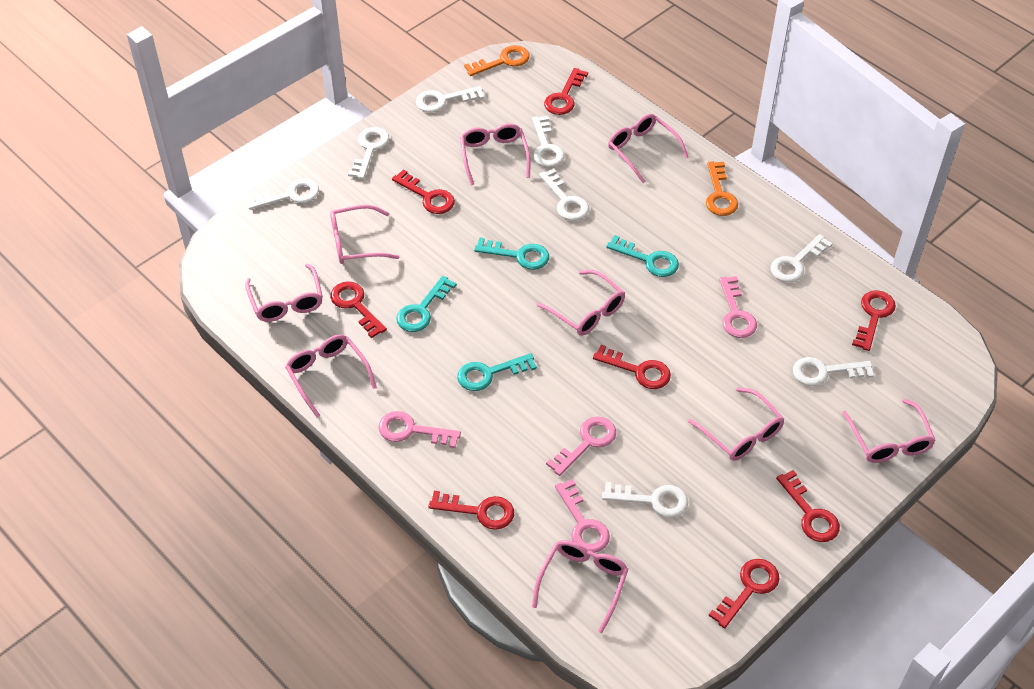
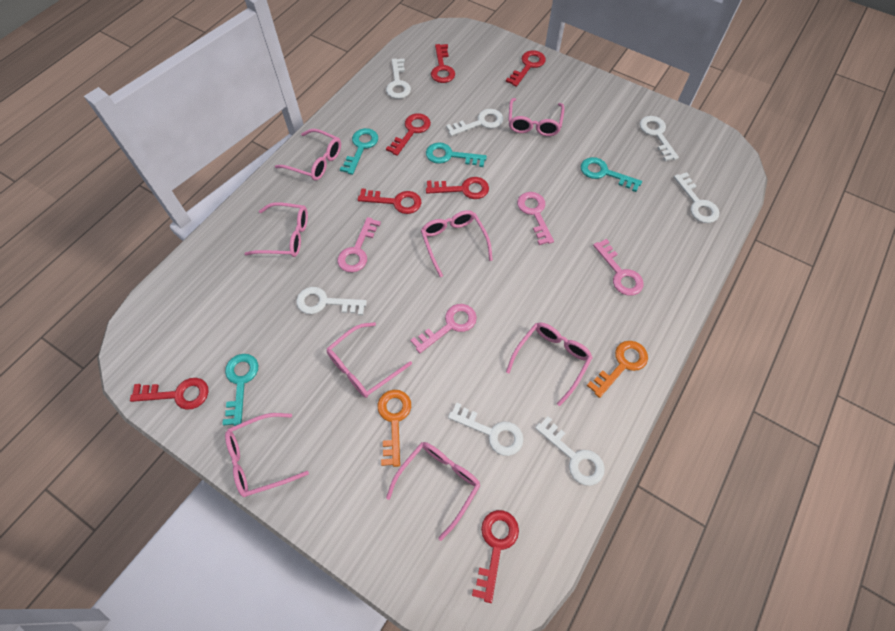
pink glasses: [245,263,323,322] [285,334,377,417] [330,205,399,264] [460,124,531,185] [532,540,628,633] [536,270,625,336] [608,114,689,183] [688,387,785,461] [842,399,936,463] = 9 -> [225,413,309,497] [245,202,308,257] [275,129,341,181] [327,322,412,398] [386,442,481,541] [421,210,493,277] [506,323,593,406] [508,98,564,136] = 8
red key: [330,281,387,338] [392,169,455,214] [428,491,514,530] [544,68,588,115] [593,345,671,389] [709,559,780,628] [776,470,840,542] [852,290,896,351] = 8 -> [130,378,208,410] [358,188,422,214] [386,113,431,156] [426,177,489,199] [431,44,455,83] [472,510,519,603] [506,50,546,87] = 7
white key: [246,179,319,210] [348,127,389,179] [416,86,485,112] [532,116,565,167] [539,168,589,221] [602,482,688,518] [770,234,833,283] [793,357,874,386] = 8 -> [296,287,367,315] [386,58,411,99] [446,109,503,136] [448,402,524,456] [535,416,605,486] [640,116,679,161] [674,172,719,223] = 7

